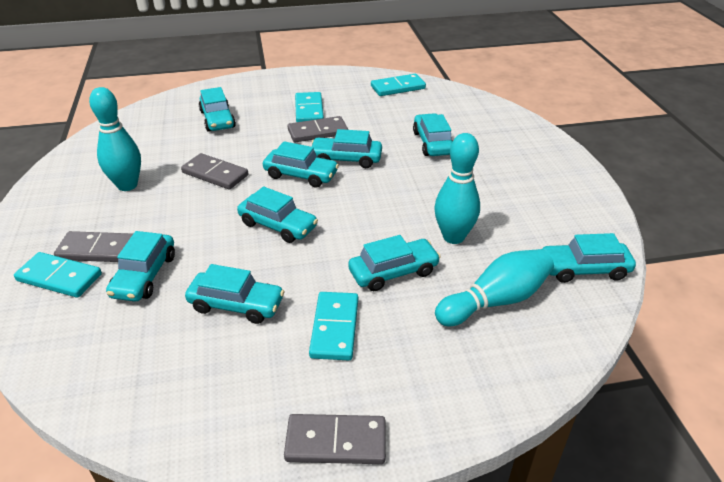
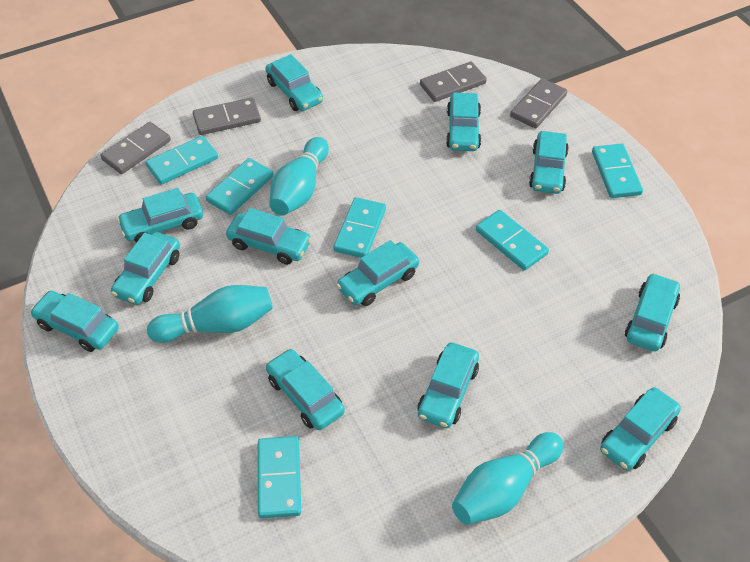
turquoise car: [106,231,175,301] [185,264,285,324] [199,87,236,132] [237,186,318,243] [263,141,339,188] [312,129,382,168] [348,235,441,291] [413,113,453,156] [542,233,636,283] = 9 -> [30,291,119,352] [111,232,180,305] [117,188,203,243] [226,208,312,265] [265,54,323,111] [266,348,345,430] [336,240,419,306] [418,342,479,428] [446,93,481,151] [529,131,569,194] [600,387,681,471] [625,273,680,352] = 12
turquoise domino: [14,252,102,298] [295,92,324,122] [309,292,358,360] [371,74,426,96] = 4 -> [145,136,218,185] [206,158,274,215] [258,436,301,519] [333,197,386,258] [476,210,549,271] [592,144,643,198] = 6

